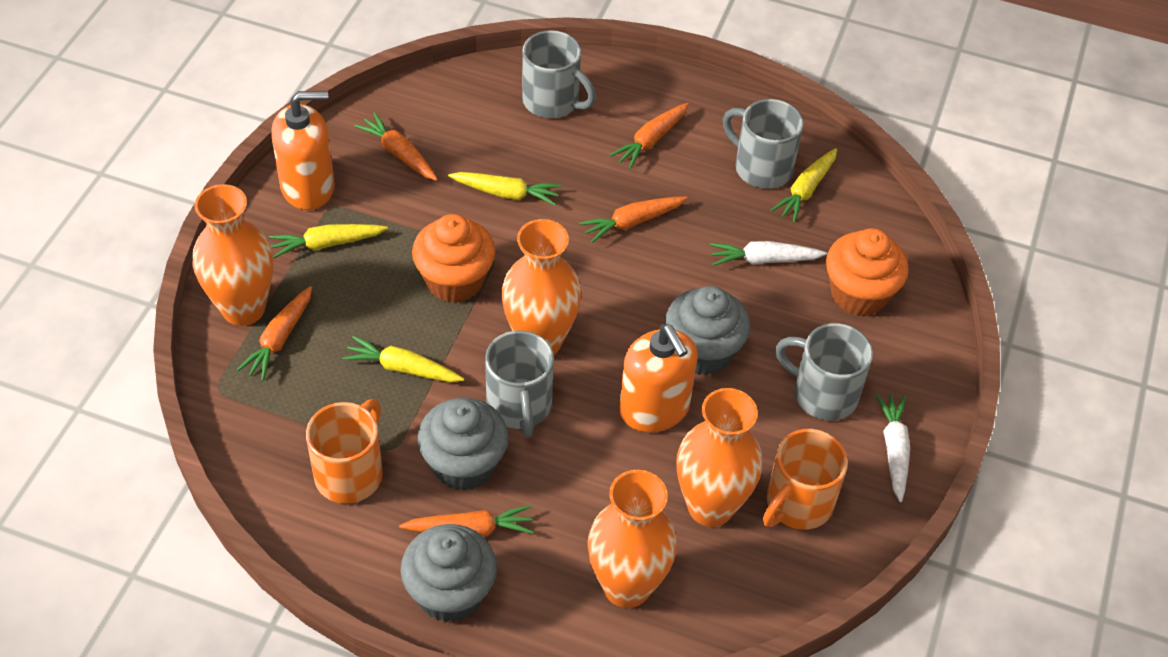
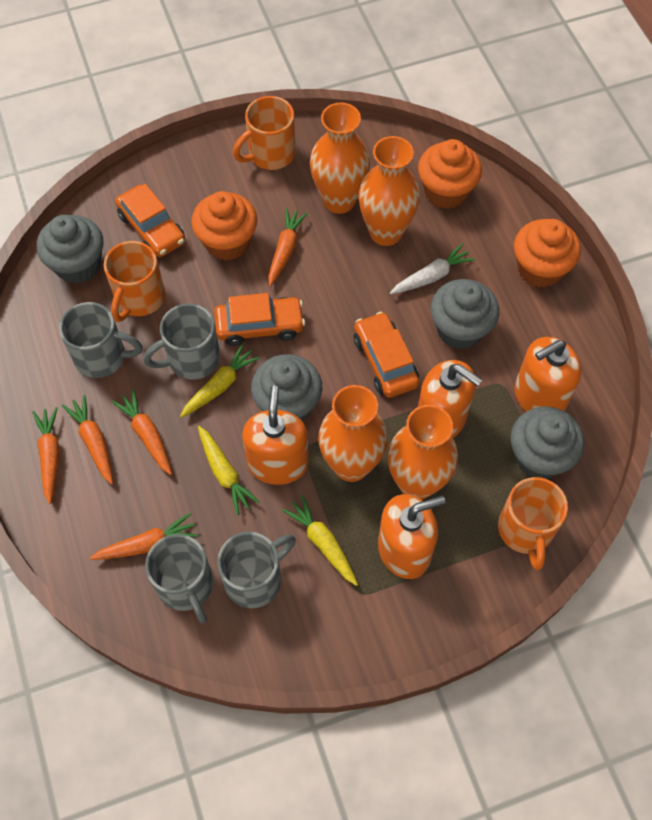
grey cupcake: [401,524,497,622] [418,398,508,491] [665,286,750,375] = 3 -> [37,215,103,284] [251,354,322,421] [431,279,499,349] [511,407,584,478] = 4
orange car: none = 0 -> [115,184,185,257] [214,293,305,346] [354,312,419,398] = 3
orange cupcake: [412,214,495,303] [826,228,909,316] = 2 -> [191,191,257,261] [418,139,482,209] [514,219,581,288] = 3
orange mug: [306,399,383,504] [763,429,848,530] = 2 -> [104,241,165,322] [233,96,296,170] [498,477,568,570] = 3
orange soap dispenser: [271,91,335,210] [619,324,698,432] = 2 -> [242,386,309,485] [378,494,446,579] [418,360,482,438] [515,337,582,411] = 4
white carrot: [710,241,827,266] [875,394,910,502] = 2 -> [390,243,475,294] = 1
yellow carrot: [269,224,388,258] [342,336,464,382] [448,172,561,206] [770,148,837,223] = 4 -> [180,344,260,418] [198,426,260,515] [282,495,358,586] = 3

